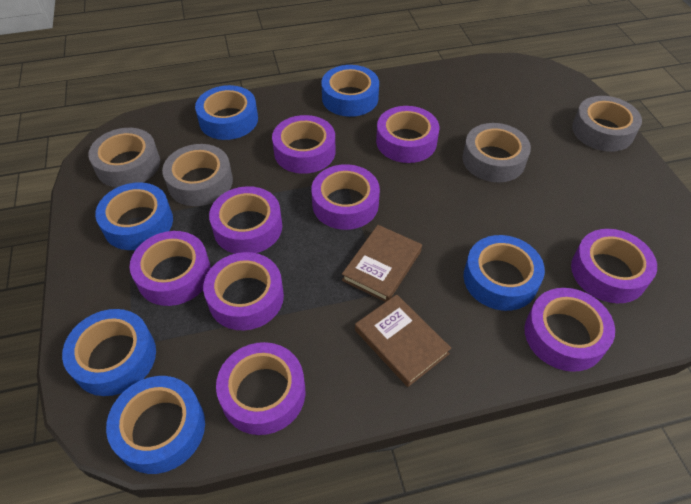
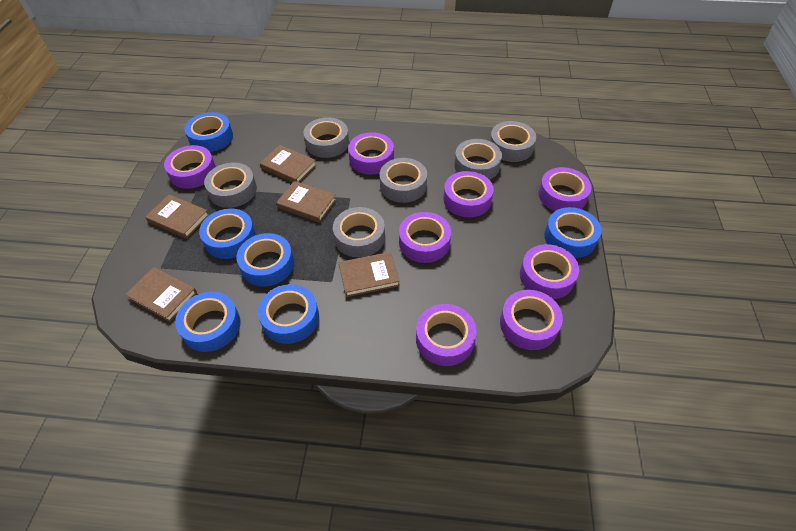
brown book: [342,225,422,302] [355,294,451,387] = 2 -> [125,267,197,322] [145,195,209,239] [260,145,316,183] [276,181,336,223] [339,252,400,297] = 5
grey tape: [88,128,160,188] [162,144,233,206] [462,123,531,182] [572,96,642,152] = 4 -> [204,163,257,208] [303,117,349,158] [333,207,385,257] [379,158,427,203] [454,139,502,180] [490,121,536,162] = 6
purple tape: [130,231,211,306] [203,252,284,330] [209,186,282,254] [216,342,305,435] [272,115,335,174] [311,164,380,230] [376,106,439,163] [525,288,615,372] [571,229,657,303] = 9 -> [164,145,216,189] [348,132,394,174] [399,212,451,263] [416,304,477,366] [444,171,494,217] [500,290,563,350] [520,244,579,299] [538,167,592,211] = 8

